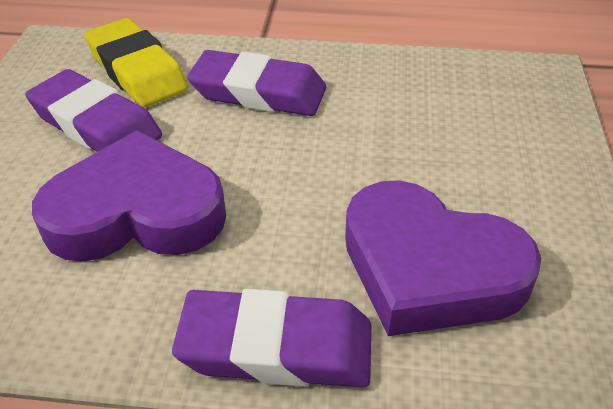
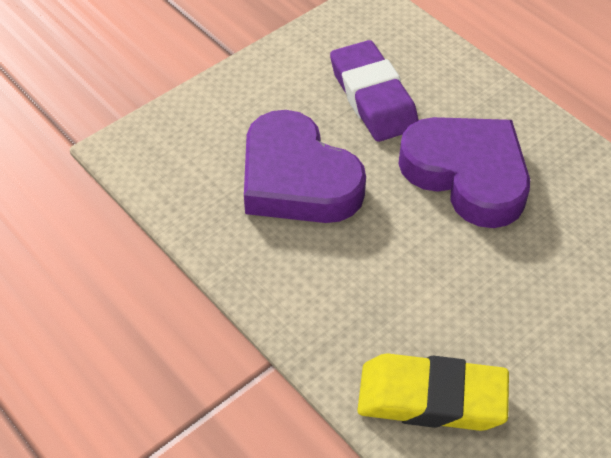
purple eraser: [25,69,162,152] [172,289,371,387] [187,50,326,116] = 3 -> [330,40,419,142] = 1

